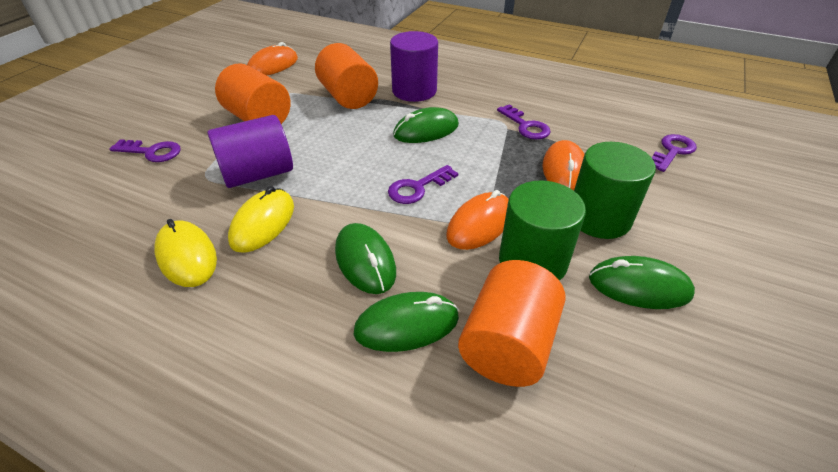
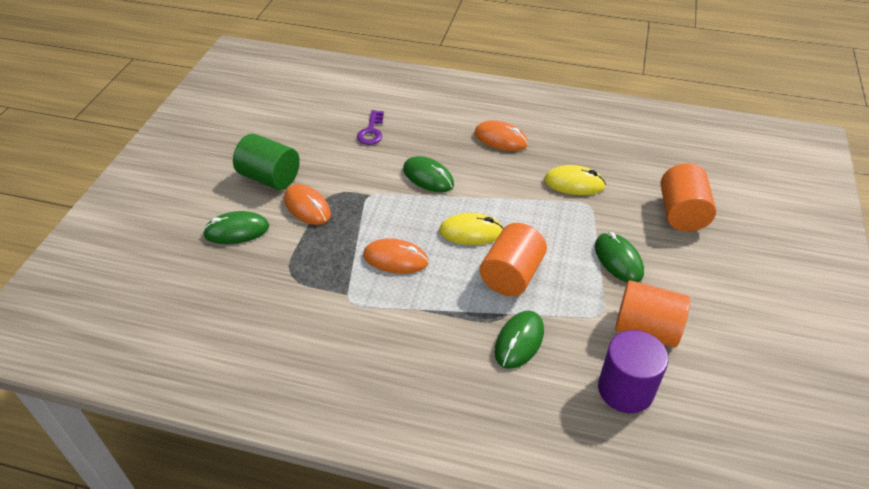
green cylinder: [499,181,586,281] [574,142,656,239] = 2 -> [233,134,300,190] = 1
purple cylinder: [207,115,293,188] [390,31,438,102] = 2 -> [598,330,669,413] = 1
purple key: [109,139,181,162] [388,165,458,204] [497,104,551,139] [652,134,697,172] = 4 -> [357,110,384,145] = 1

